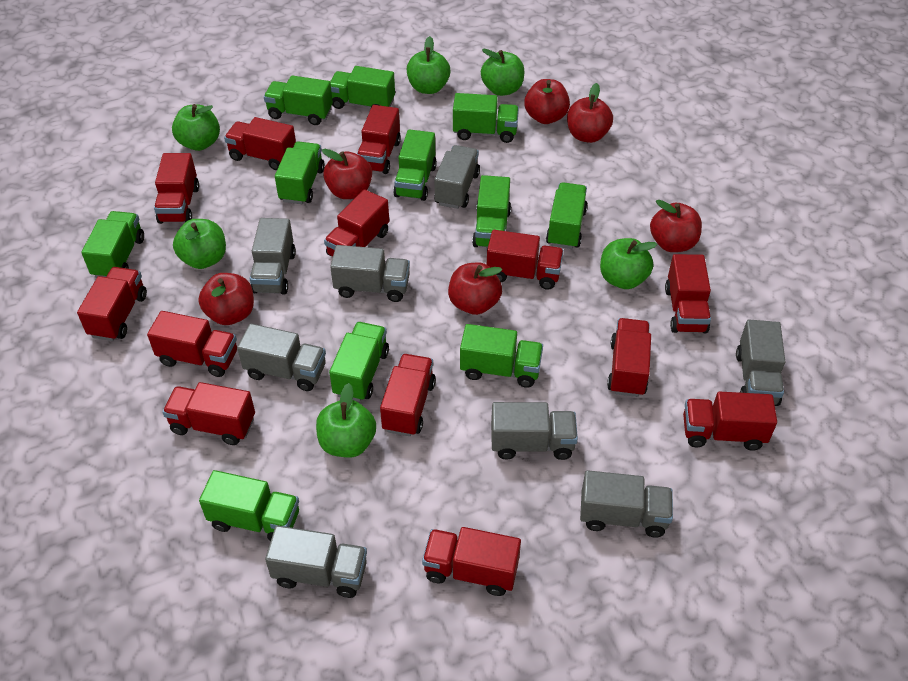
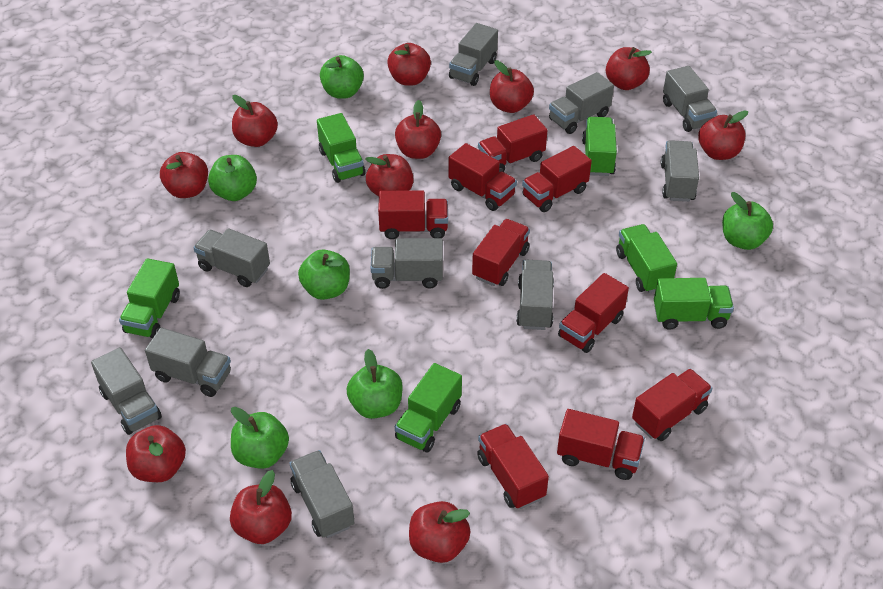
green truck: [81,211,144,278] [199,470,299,541] [264,75,333,125] [275,141,325,204] [329,322,389,402] [330,66,395,109] [393,129,437,201] [453,93,519,143] [460,324,543,388] [472,175,511,247] [546,182,588,249] = 11 -> [119,258,180,338] [317,113,365,183] [395,363,462,453] [582,117,617,176] [616,224,677,293] [654,278,734,330] = 6
grey truck: [237,324,326,391] [250,218,296,295] [265,526,367,598] [330,245,410,302] [434,145,480,209] [491,402,578,460] [580,470,673,537] [736,320,785,406] = 8 -> [91,347,162,435] [145,328,231,397] [193,228,270,287] [290,450,354,538] [371,238,443,289] [449,23,498,86] [516,260,554,330] [549,72,614,134] [660,140,699,202] [663,66,717,132] = 10
red apple: [198,273,254,325] [322,149,372,199] [448,262,502,315] [524,79,570,124] [567,83,613,143] [650,200,702,252] = 6 -> [126,425,186,482] [160,152,208,198] [230,470,292,544] [232,95,278,147] [365,154,414,196] [387,43,431,86] [395,100,441,159] [409,501,471,563] [490,60,534,113] [606,47,652,90] [698,111,748,160] = 11
red truck: [77,267,147,341] [147,311,237,377] [154,153,199,224] [162,382,255,445] [224,117,296,170] [324,189,389,256] [357,105,401,174] [380,354,436,436] [422,527,521,596] [487,230,564,290] [607,318,651,397] [665,254,711,333] [683,391,777,451] = 13 -> [378,191,448,239] [449,143,517,211] [472,219,530,286] [477,424,549,509] [478,114,547,172] [522,146,592,212] [557,409,645,480] [558,273,629,353] [632,369,712,441] = 9

